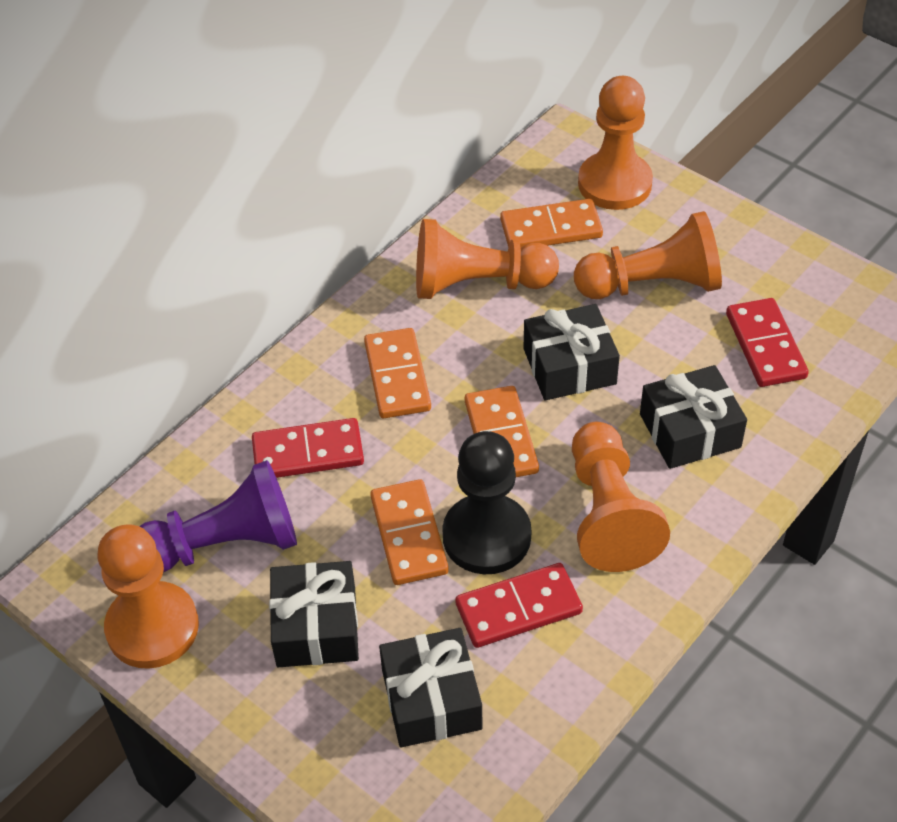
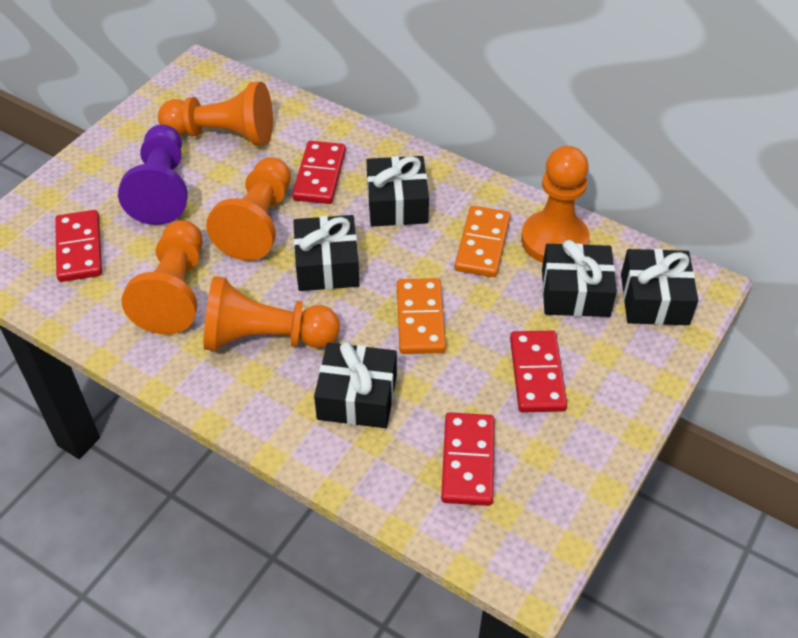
black gift: [269,561,359,667] [379,628,483,747] [523,304,620,400] [640,365,747,469] = 4 -> [293,215,359,291] [314,342,397,428] [367,156,429,226] [542,240,617,317] [621,249,698,325] = 5
black pawn: [442,431,531,574] = 1 -> none = 0
orange domino: [364,328,431,418] [370,479,449,585] [465,386,539,477] [500,199,603,248] = 4 -> [397,278,446,354] [454,206,511,277] = 2
red domino: [252,418,364,478] [455,563,583,648] [726,298,809,387] = 3 -> [55,210,102,282] [292,141,346,204] [441,412,494,506] [510,331,567,412] = 4

